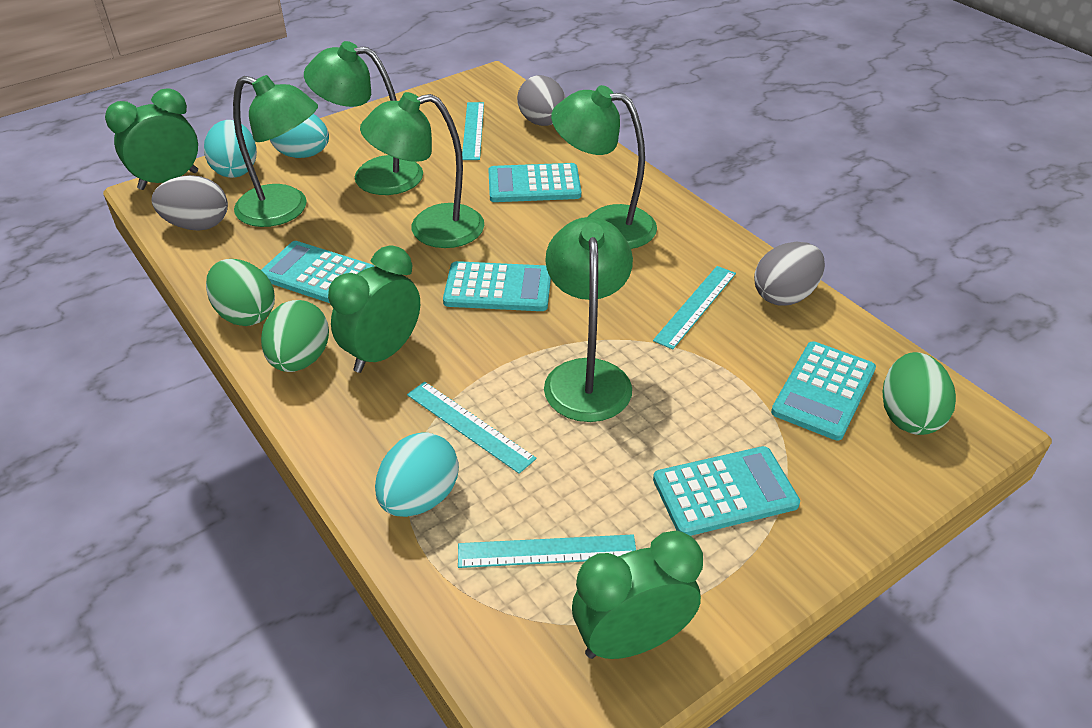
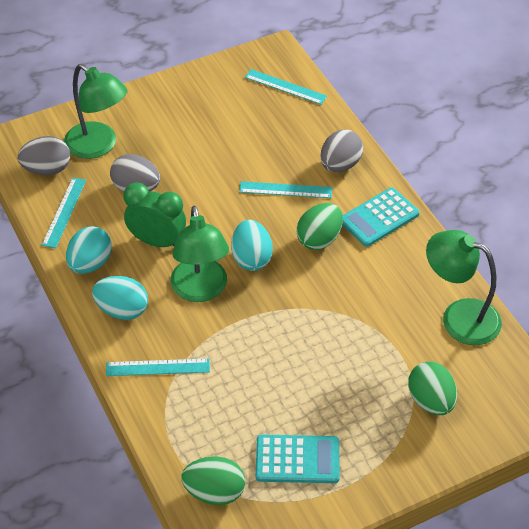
green clock: [105,88,198,190] [328,245,420,373] [572,531,703,659] = 3 -> [124,182,186,247] = 1
green lamp: [233,75,318,227] [304,41,423,195] [360,92,484,248] [544,217,633,422] [551,85,657,249] = 5 -> [64,64,127,159] [170,206,229,302] [426,230,502,345] = 3
turquoise calculator: [261,241,375,303] [443,261,551,311] [488,163,581,202] [653,446,800,536] [771,341,876,441] = 5 -> [256,435,340,483] [342,187,420,247] = 2

